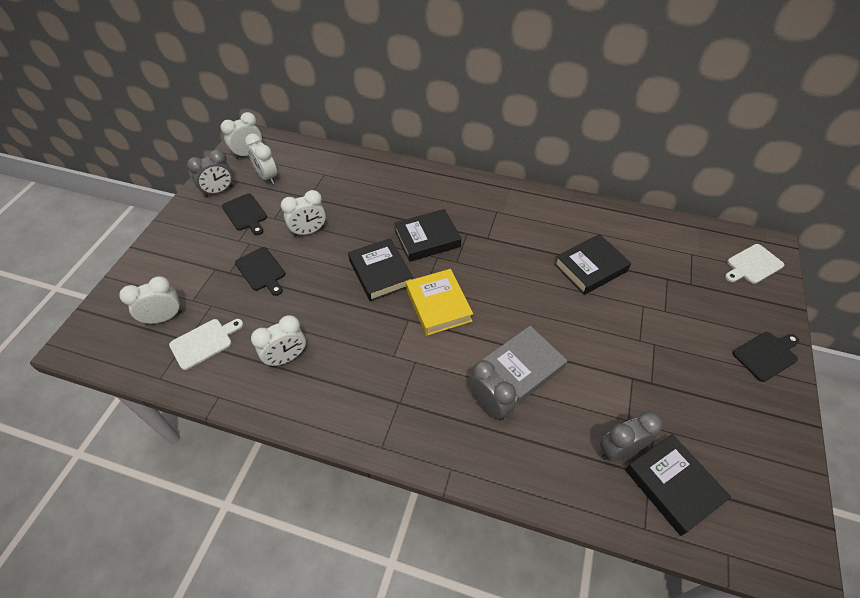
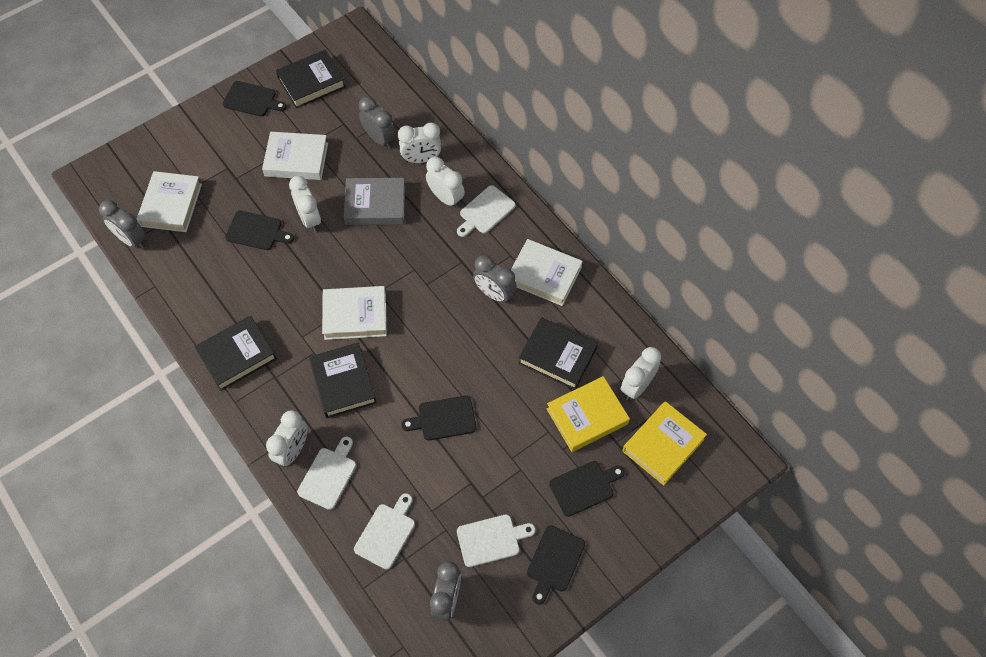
black cutting board: [222,193,267,235] [235,247,286,296] [732,332,799,382] = 3 -> [223,81,287,117] [225,211,294,250] [401,395,476,441] [527,525,585,605] [549,461,625,517] = 5
grey clock: [187,150,233,197] [469,360,516,421] [600,412,662,461] = 3 -> [99,200,146,249] [359,96,396,149] [430,561,461,621] [473,255,517,304] = 4
white book: none = 0 -> [137,171,202,232] [262,132,328,180] [322,286,387,340] [511,239,583,306] = 4
white cutting board: [169,319,243,370] [725,244,784,284] = 2 -> [297,437,356,510] [354,493,415,570] [457,185,516,237] [457,514,536,567] = 4
yellow book: [406,269,473,336] = 1 -> [547,376,630,452] [622,401,707,485] = 2

